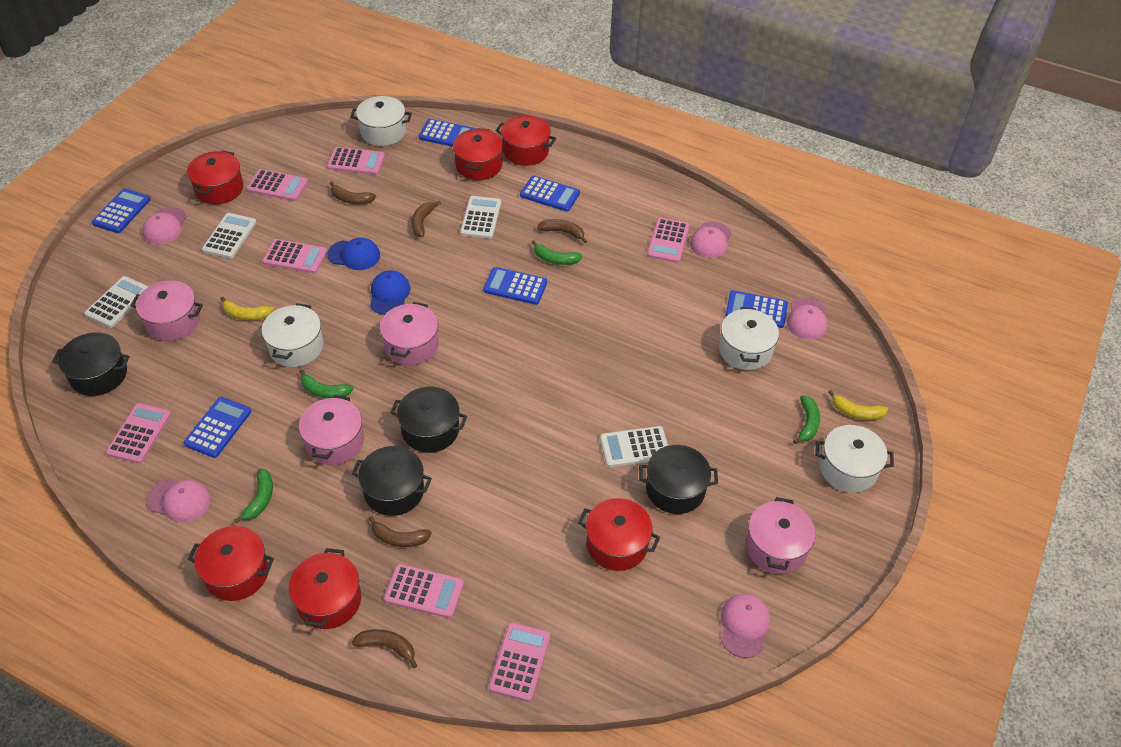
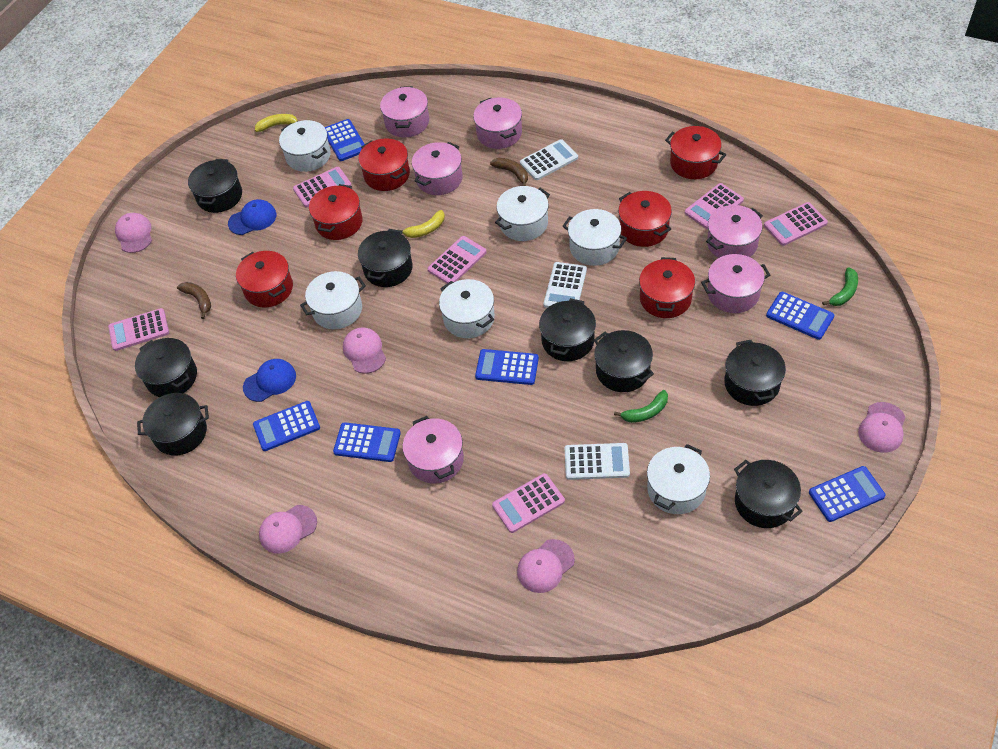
black pot: [52,332,130,396] [351,446,432,516] [390,387,467,453] [639,445,718,514] = 4 -> [135,338,197,397] [137,393,209,455] [188,159,242,213] [358,229,413,287] [539,298,596,361] [594,330,654,392] [724,340,786,406] [734,460,803,528] = 8
brown banana: [330,181,376,204] [352,629,417,668] [368,516,432,547] [412,201,441,237] [537,219,587,243] = 5 -> [177,282,211,319] [490,158,528,186] = 2
green banana: [234,469,273,523] [299,369,354,398] [532,240,582,265] [793,395,820,444] = 4 -> [614,390,668,423] [822,267,858,306] = 2
pink calculator: [106,403,171,463] [247,169,308,201] [262,239,327,273] [327,147,385,175] [384,564,464,618] [489,622,550,702] [647,218,689,263] = 7 -> [108,308,169,351] [293,167,352,207] [428,236,487,283] [492,473,565,533] [685,183,744,229] [764,202,828,246] = 6
pink pot: [130,281,203,341] [299,395,364,465] [380,302,439,365] [746,497,816,574] = 4 -> [380,86,429,137] [402,416,464,484] [412,142,463,195] [473,97,522,149] [701,254,770,313] [706,205,763,258] = 6
white calculator: [84,276,149,328] [202,213,257,259] [460,196,501,239] [600,426,668,467] = 4 -> [520,139,578,180] [544,262,587,308] [565,443,630,480] = 3
white pot: [262,303,324,367] [350,96,412,146] [719,307,779,370] [816,425,894,493] = 4 -> [279,120,331,172] [300,271,366,329] [439,279,495,338] [495,186,550,241] [563,209,627,266] [647,444,710,514] = 6

